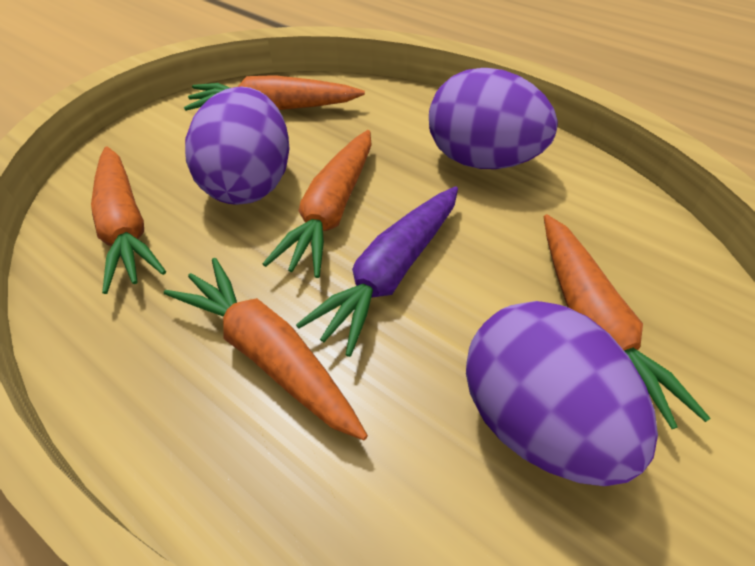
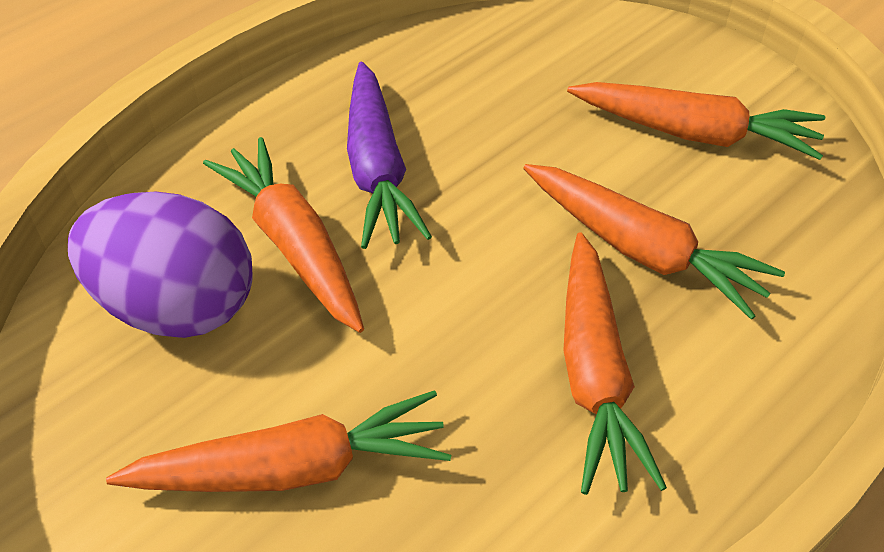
purple egg: [185,87,290,205] [429,68,558,169] [466,301,658,486] = 3 -> [68,192,253,338] = 1

